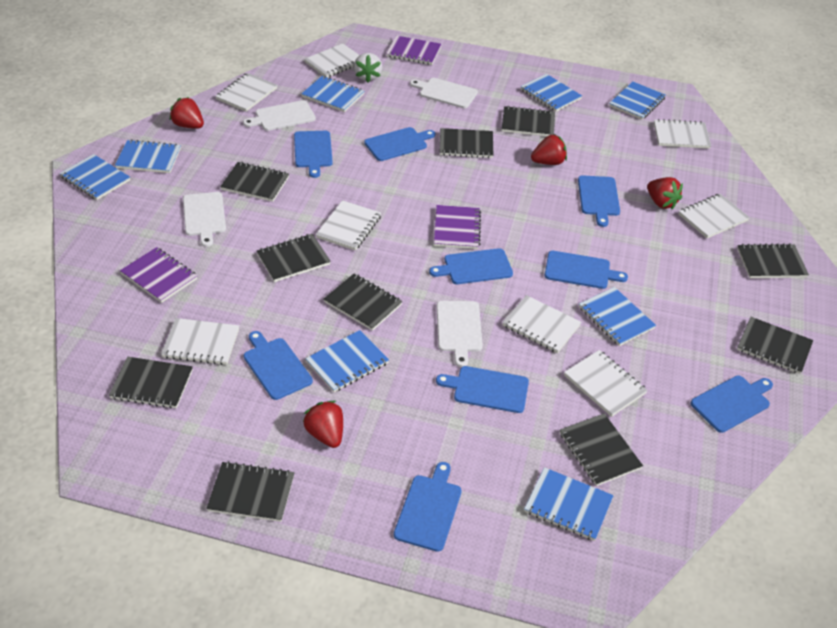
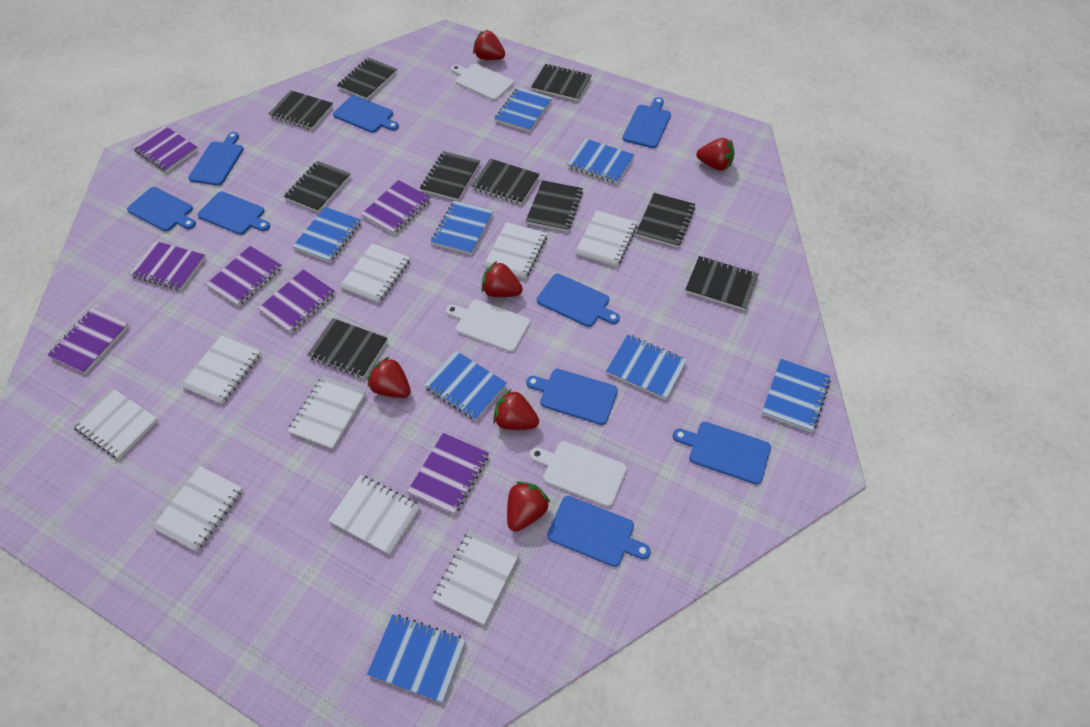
purple notebook: [120,247,197,303] [386,35,441,65] [434,205,481,249] = 3 -> [47,308,129,374] [129,241,206,290] [133,126,198,172] [206,246,282,307] [258,269,335,333] [361,180,430,235] [407,433,489,515] = 7
red strawberry: [170,97,204,129] [303,401,343,448] [531,134,567,165] [647,177,683,209] = 4 -> [367,356,411,398] [473,30,505,60] [482,261,523,297] [493,389,539,430] [507,481,550,532] [696,138,734,171] = 6
white cutting board: [183,192,226,247] [243,100,316,131] [410,78,478,108] [436,301,483,367] = 4 -> [446,300,530,352] [451,64,514,101] [530,441,627,507] = 3
white notebook: [161,318,239,365] [215,73,278,112] [304,43,360,78] [316,200,381,251] [502,295,581,353] [564,350,648,417] [654,119,711,149] [679,194,750,238] = 8 -> [72,387,158,459] [152,466,243,551] [181,335,261,404] [288,376,366,449] [328,475,420,555] [340,243,410,303] [432,530,520,625] [484,222,547,279] [575,210,638,267] = 9
white strawberry: [354,53,382,83] = 1 -> none = 0

